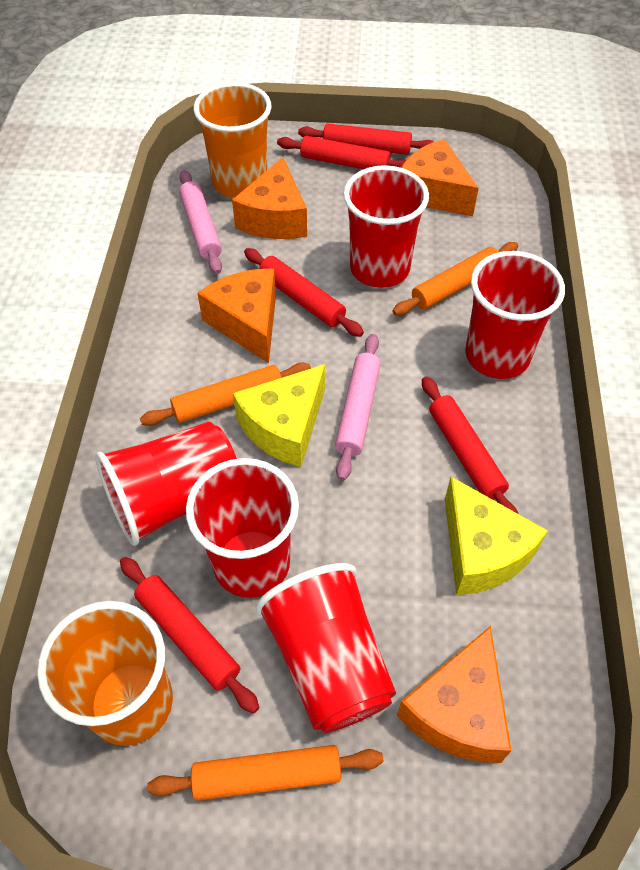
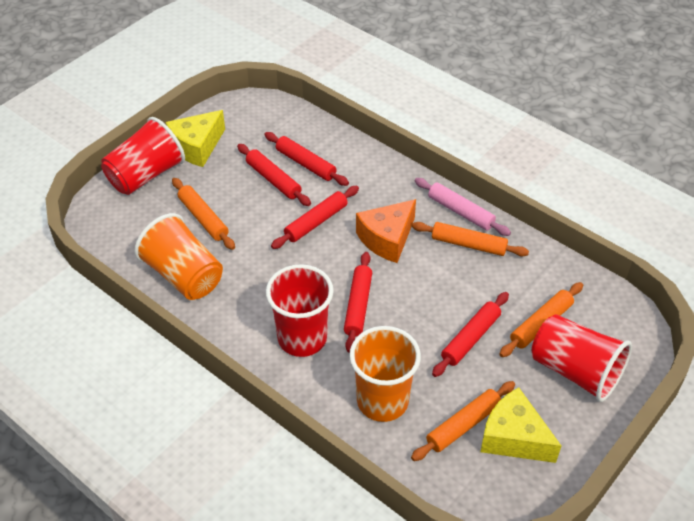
orange cheese: [197,269,276,363] [232,157,307,239] [397,626,512,763] [401,139,479,216] = 4 -> [356,199,416,263] = 1
orange rolling pin: [140,362,311,426] [147,745,383,801] [392,242,519,316] = 3 -> [172,178,235,250] [411,381,515,461] [412,222,529,256] [499,282,583,357] = 4
pink rolling pin: [179,170,222,274] [335,334,381,481] = 2 -> [415,178,511,236] = 1
red cup: [95,422,237,546] [186,458,299,598] [256,563,396,733] [343,165,429,288] [465,251,565,379] = 5 -> [101,117,185,195] [266,264,333,357] [532,314,632,402] = 3

